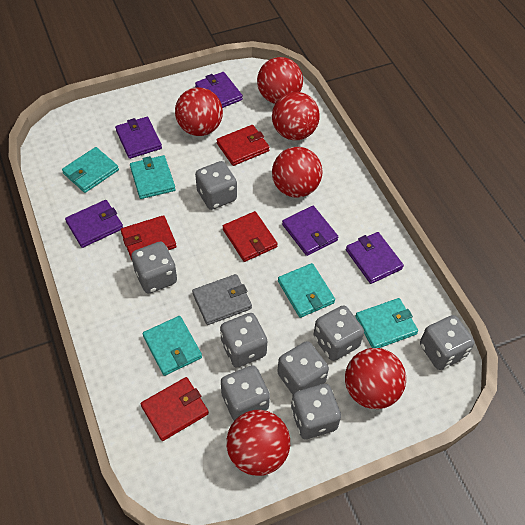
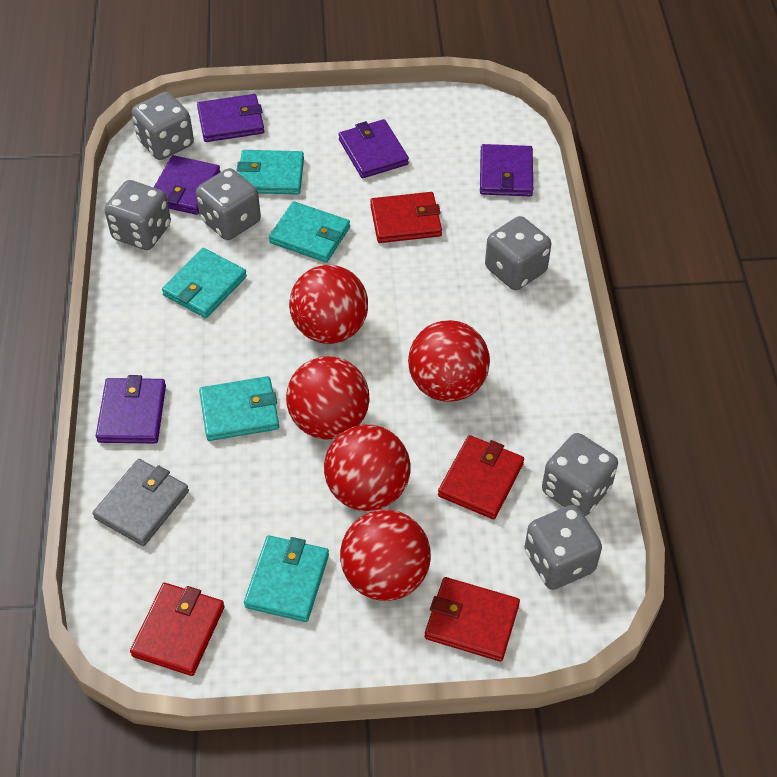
grey dice: [131,242,177,294] [195,161,237,210] [220,313,267,368] [221,365,270,421] [277,341,329,395] [291,384,341,439] [313,305,364,361] [420,315,474,370] = 8 -> [105,180,171,250] [132,92,194,160] [196,168,261,240] [485,216,551,290] [524,505,602,590] [542,433,618,516] = 6
red ball: [175,87,223,136] [227,410,290,476] [257,57,303,104] [272,92,319,140] [272,147,323,198] [345,348,406,409] = 6 -> [286,356,369,440] [289,265,368,344] [324,425,410,511] [340,510,431,601] [408,320,490,402] = 5

